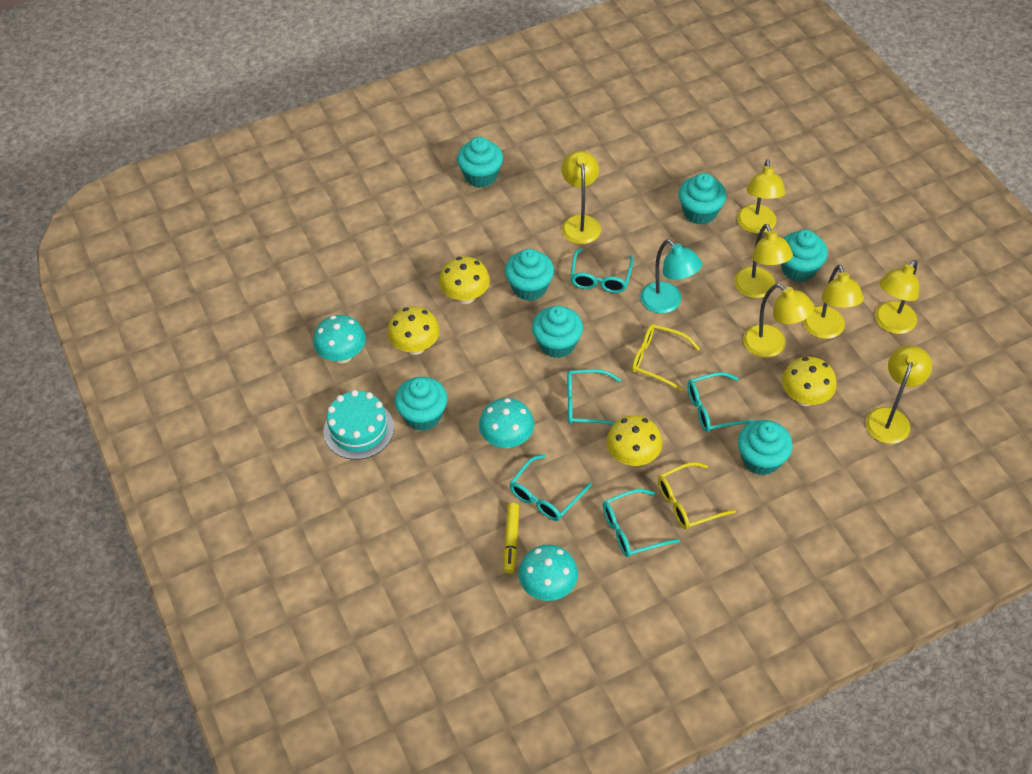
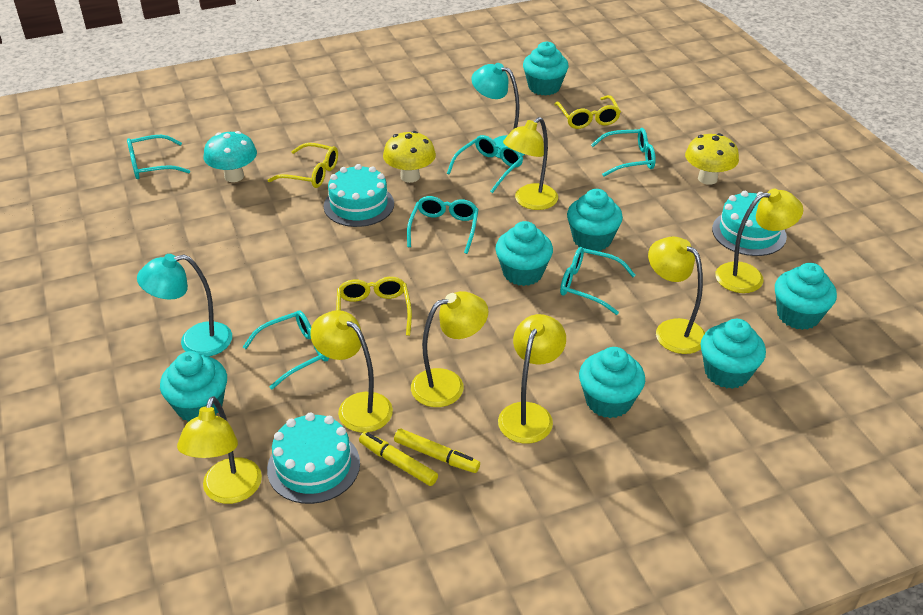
turquoise cake: [323,390,394,460] = 1 -> [267,413,360,504] [324,164,394,227] [712,191,787,256] = 3
turquoise glasses: [509,454,592,521] [567,369,621,425] [570,248,634,293] [603,489,680,557] [687,372,753,432] = 5 -> [127,135,190,179] [243,310,329,390] [407,196,479,254] [447,135,523,193] [560,247,635,315] [591,128,656,177] = 6
turquoise lamp: [640,239,702,313] = 1 -> [137,254,232,357] [472,63,525,158] = 2
turquoise mushroom: [313,315,366,363] [479,398,534,448] [519,544,578,601] = 3 -> [204,131,257,182] = 1
yellow glasses: [632,324,700,391] [658,462,736,530] = 2 -> [268,143,338,188] [336,277,412,336] [554,95,621,129] = 3
yellow marker: [504,503,519,574] = 1 -> [359,432,438,486] [394,428,480,473] = 2
yellow mushroom: [387,307,440,355] [439,256,490,304] [607,415,662,466] [782,357,837,406] = 4 -> [383,131,436,183] [685,133,739,185] = 2

